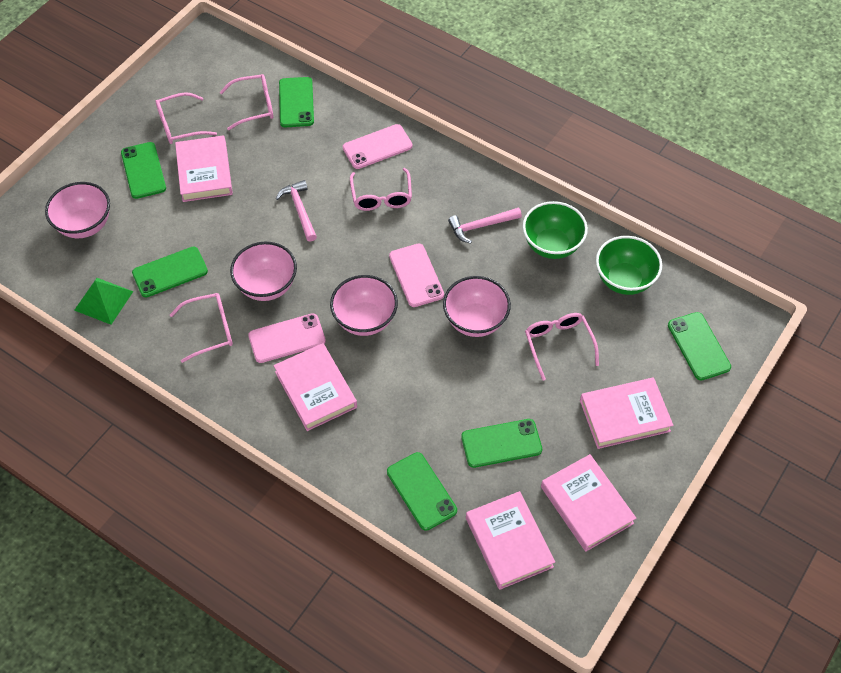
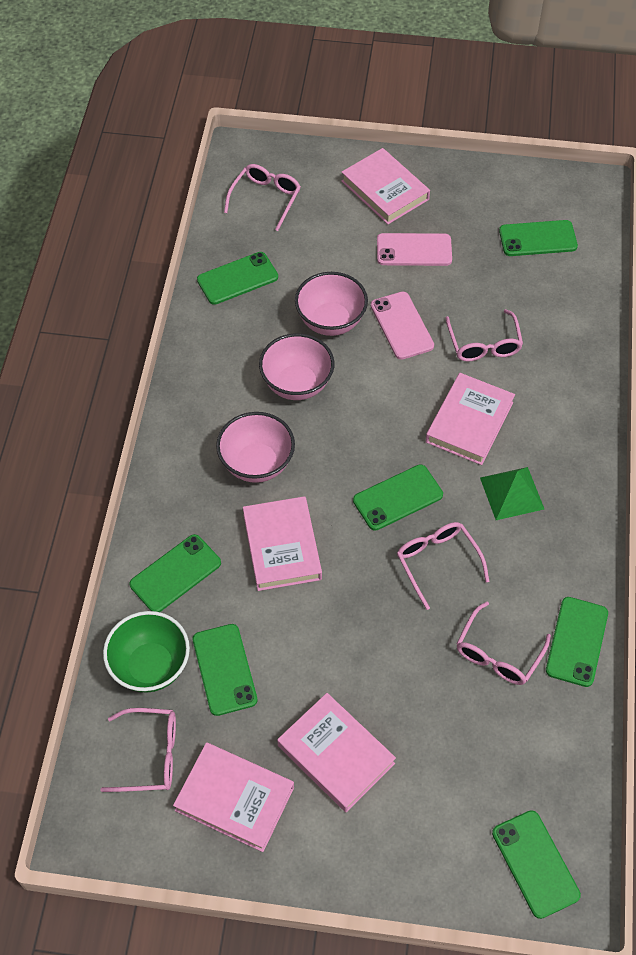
green bowl: [523,201,588,259] [596,236,662,295] = 2 -> [103,611,190,693] = 1
green phone: [121,142,166,199] [132,247,208,297] [279,77,314,127] [387,452,457,531] [461,419,542,468] [668,312,731,380] = 6 -> [130,534,221,612] [193,624,257,716] [197,252,278,305] [353,465,443,531] [492,810,581,919] [499,220,578,256] [546,597,608,687] = 7
pink bowl: [45,182,110,238] [230,242,297,301] [330,275,398,336] [443,276,511,337] = 4 -> [216,412,295,483] [259,333,334,400] [295,272,368,336] = 3
pink hammer: [276,180,317,242] [448,208,522,243] = 2 -> none = 0
pink phone: [248,313,326,363] [343,124,413,169] [389,244,444,307] = 3 -> [371,291,434,360] [377,233,452,266] = 2

